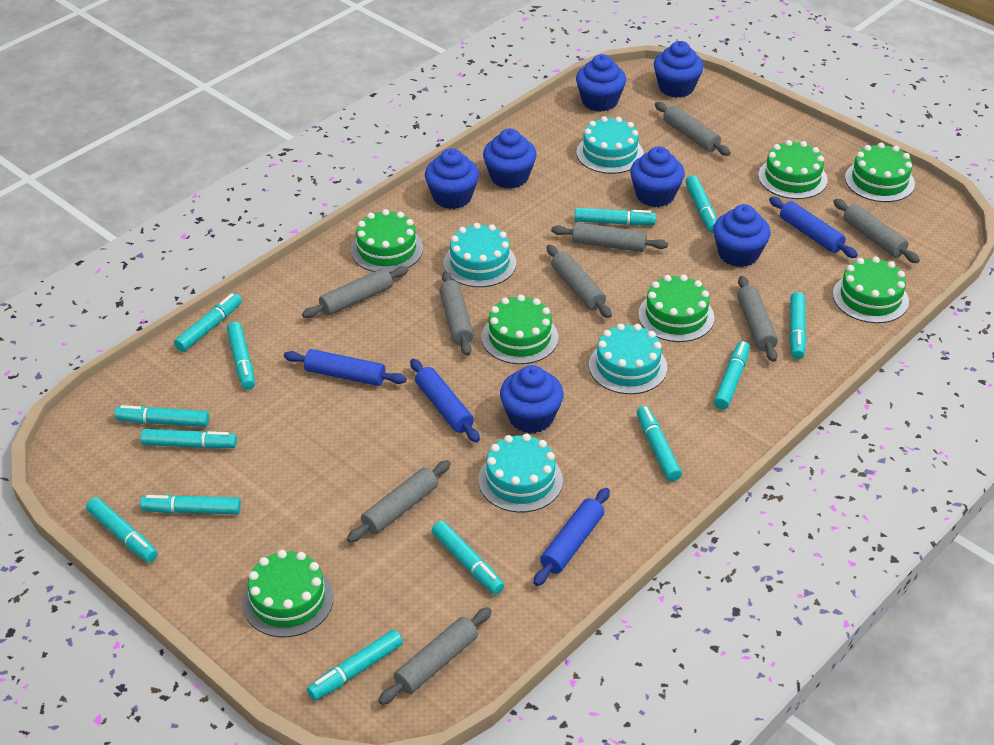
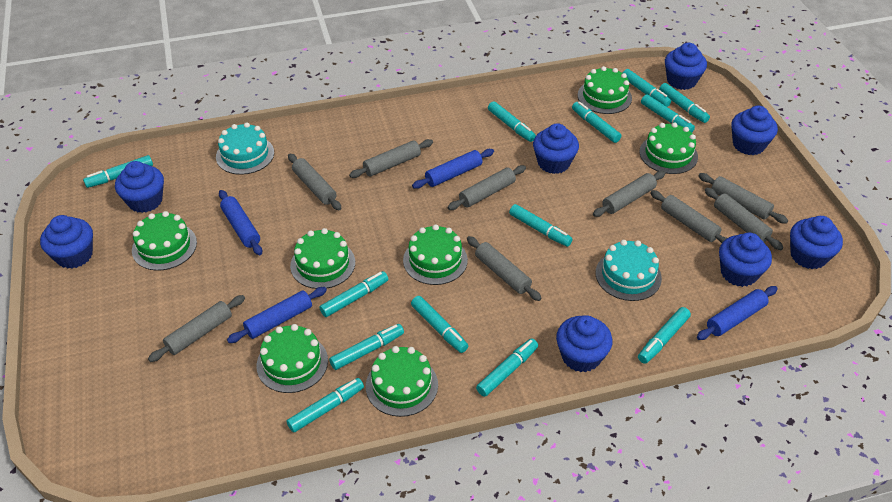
blue cupcake: [425,148,479,209] [483,129,537,189] [500,365,564,433] [576,54,626,112] [630,146,685,207] [654,41,704,98] [713,204,770,267] = 7 -> [40,215,93,269] [115,161,164,213] [533,123,579,174] [556,315,612,372] [665,43,707,90] [719,233,772,287] [731,106,778,155] [790,216,843,269] = 8
turquoise cake: [443,223,516,287] [478,434,563,513] [576,116,644,174] [589,323,667,394] = 4 -> [216,122,274,175] [596,240,662,301] = 2

